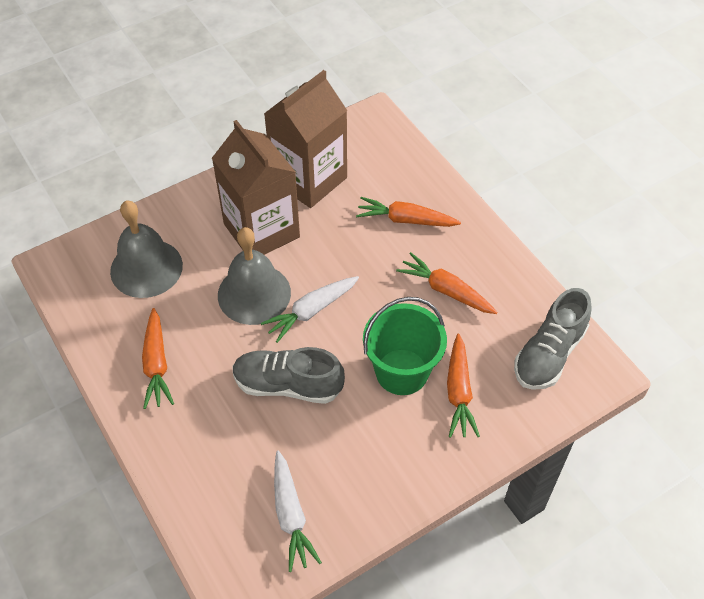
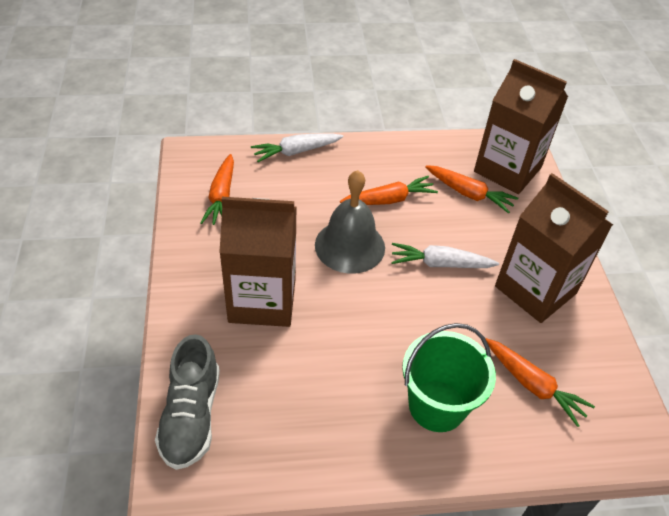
brown carton: [212,120,300,255] [264,70,347,208] = 2 -> [219,197,297,327] [474,59,568,194] [495,173,613,323] = 3
grey bell: [110,200,183,298] [218,227,291,325] = 2 -> [315,170,385,274] = 1
grey shoe: [232,347,345,404] [514,288,592,390] = 2 -> [155,334,220,470] = 1

